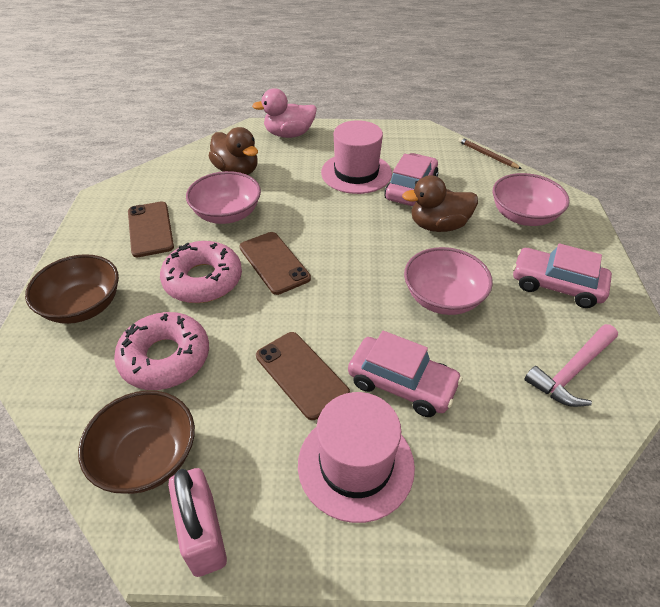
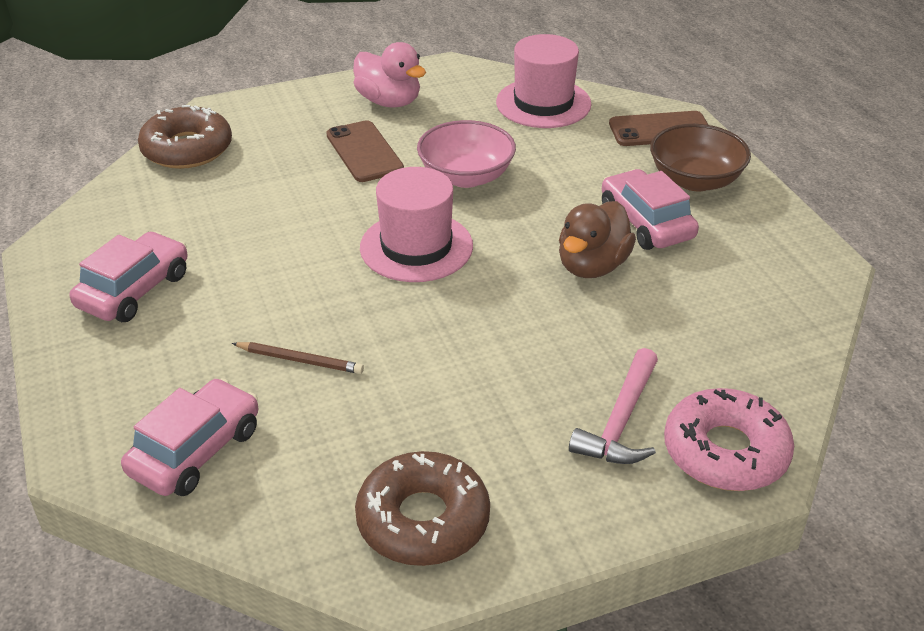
brown bowl: [25,254,119,324] [78,390,195,494] = 2 -> [650,124,751,191] = 1
brown donut: none = 0 -> [138,105,232,169] [355,451,490,566] = 2
brown duck: [209,127,258,175] [402,175,478,232] = 2 -> [559,201,636,278] = 1
brown phone: [128,202,174,257] [239,232,311,295] [256,332,350,420] = 3 -> [326,120,404,182] [609,111,708,146] = 2
pink bowl: [186,171,261,224] [404,247,493,315] [493,173,570,226] = 3 -> [417,120,516,188] = 1
pink donut: [114,312,209,390] [160,241,242,303] = 2 -> [664,388,794,491] = 1
pink padlock: [168,468,227,577] = 1 -> none = 0

